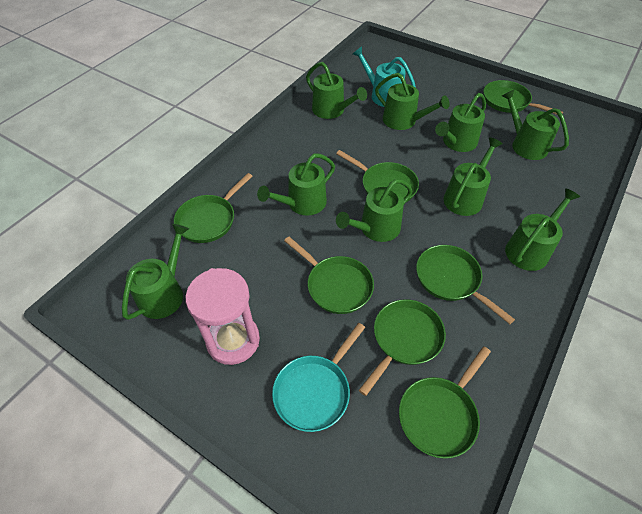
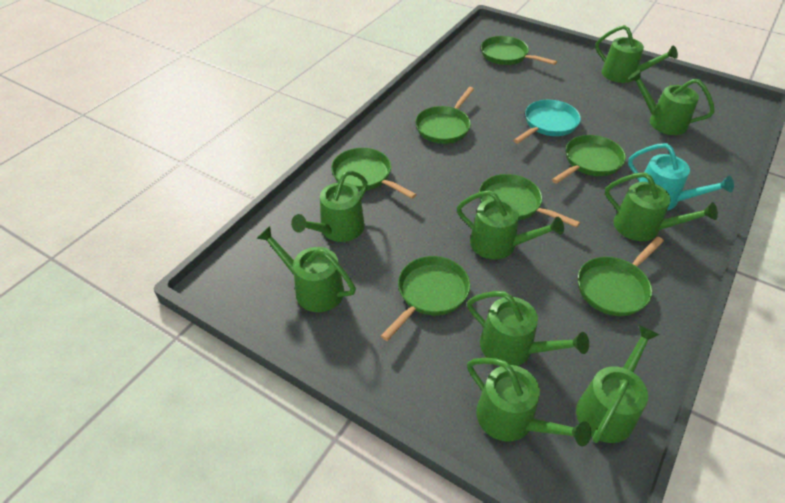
pink hourglass: [186,268,260,365] = 1 -> none = 0

